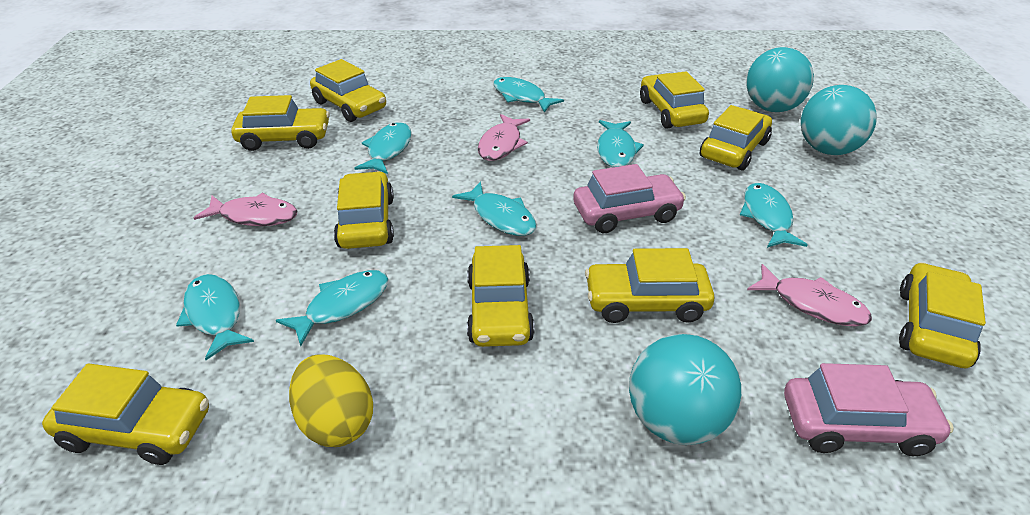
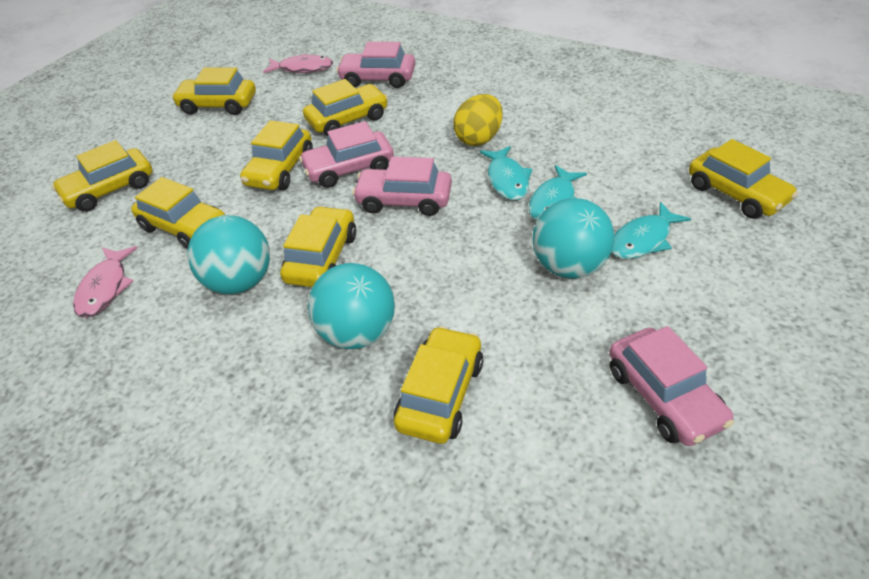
pink car: [573,164,686,233] [784,363,954,456] = 2 -> [299,121,394,188] [336,42,415,88] [352,157,452,216] [609,326,734,446] = 4
pink fish: [194,193,298,226] [478,114,530,161] [747,264,872,327] = 3 -> [73,246,137,318] [263,54,333,73] = 2
turquoise fish: [176,274,254,360] [276,270,389,347] [354,122,412,174] [452,181,536,236] [493,77,564,113] [597,120,644,167] [740,183,807,248] = 7 -> [480,146,532,200] [528,165,587,221] [612,202,691,259] = 3
yellow car: [42,363,209,465] [231,95,330,151] [310,59,386,122] [334,171,394,249] [467,245,535,347] [585,248,715,323] [640,71,709,129] [700,105,772,170] [899,262,986,368] = 9 -> [51,140,153,212] [131,177,225,249] [172,68,256,115] [240,120,313,190] [280,206,356,287] [303,79,388,136] [394,326,483,444] [689,139,798,219] = 8

